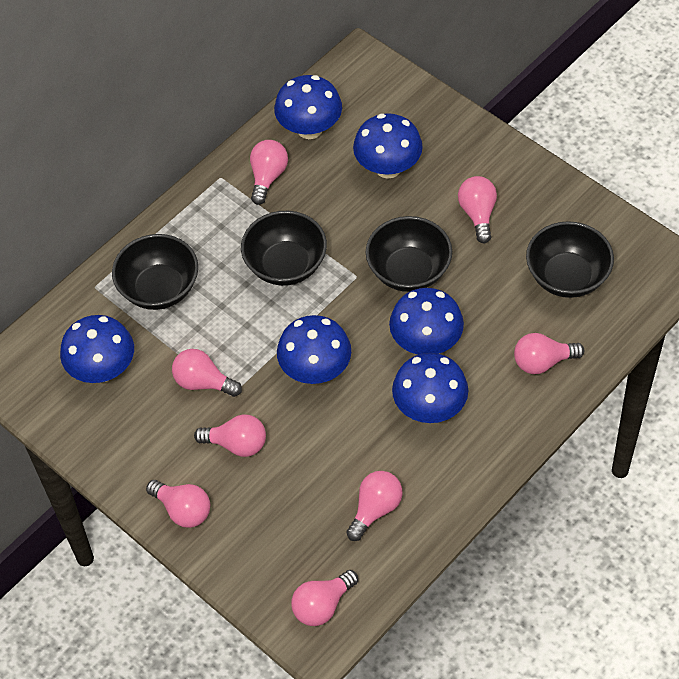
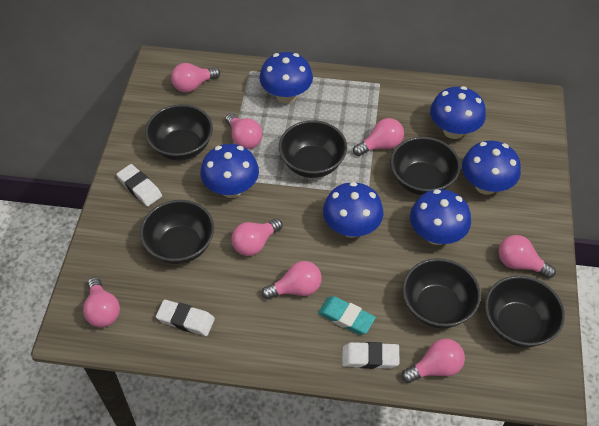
black bowl: [112,234,198,310] [241,211,327,286] [366,216,452,292] [526,221,614,298] = 4 -> [140,200,214,264] [145,104,213,161] [279,120,347,178] [391,137,461,195] [403,258,481,328] [485,276,565,347] = 6
turquoise eraser: none = 0 -> [318,296,376,335] = 1
white eraser: none = 0 -> [116,164,162,207] [156,299,215,336] [342,342,400,369] = 3

